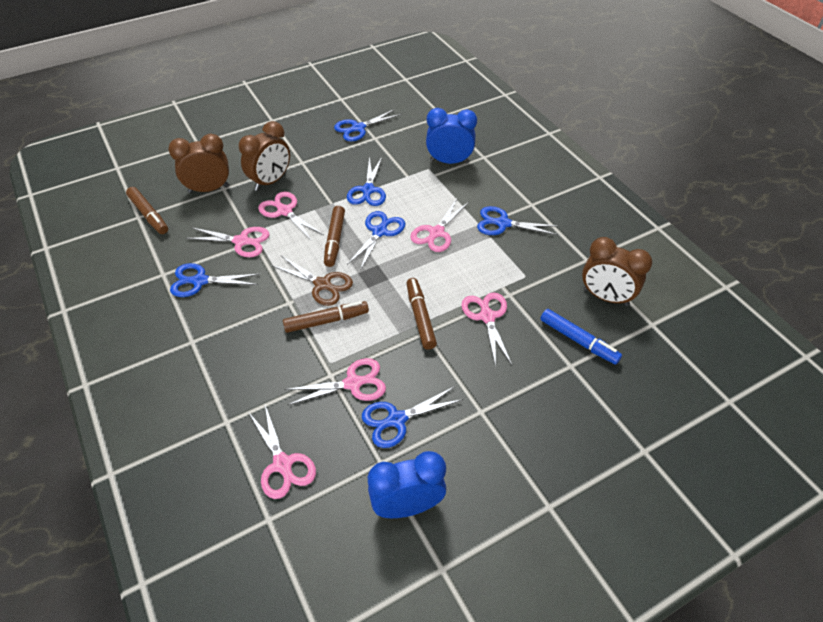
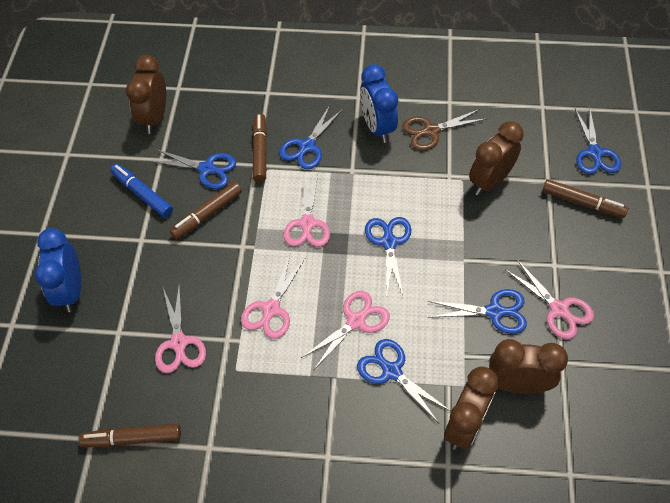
brown clock: [168,134,230,193] [239,121,290,191] [582,237,652,306] = 3 -> [126,55,166,134] [444,366,499,450] [469,121,524,196] [489,339,568,394] = 4
pink scissors: [185,227,270,257] [248,405,316,499] [258,192,324,241] [284,358,386,405] [410,199,470,252] [461,293,512,367] = 6 -> [155,283,206,373] [241,255,305,339] [284,174,330,247] [301,291,390,371] [505,260,594,339] = 5

